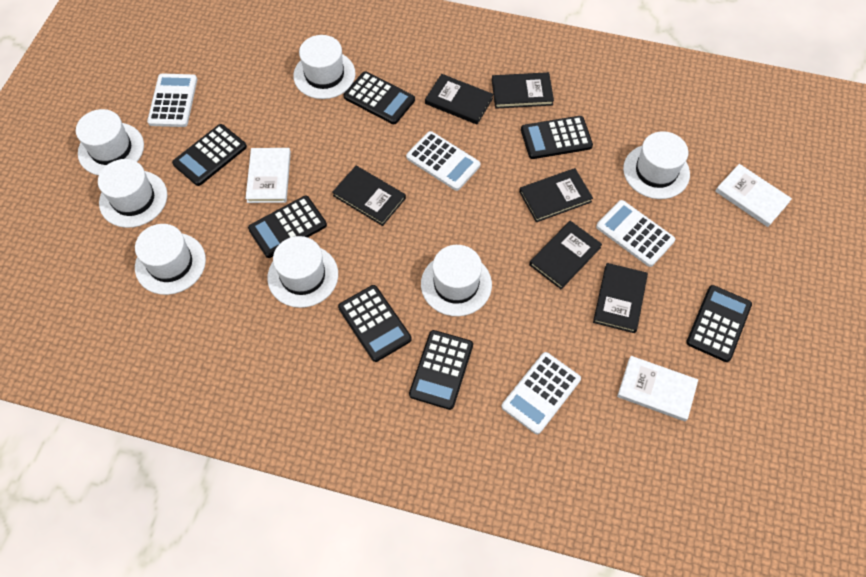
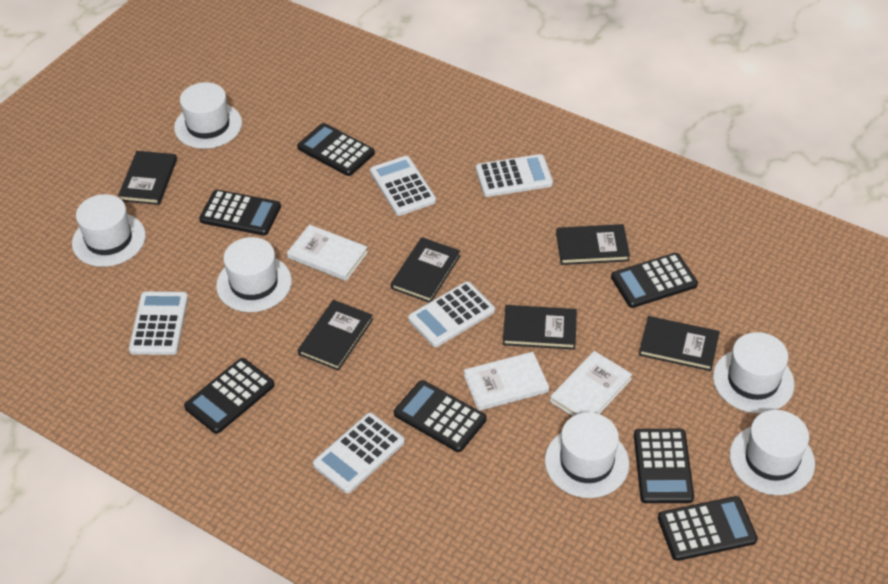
white calculator: [147,73,197,127] [406,131,480,191] [502,352,581,434] [596,200,675,267] = 4 -> [129,291,188,355] [313,413,405,493] [370,156,436,216] [408,282,495,347] [476,154,553,197] = 5
white hat: [76,109,144,176] [98,159,167,228] [135,224,206,295] [267,236,338,308] [293,35,356,99] [421,245,492,316] [623,131,690,199] = 7 -> [72,194,146,267] [174,82,242,149] [216,237,292,312] [545,413,629,498] [713,332,794,413] [730,410,815,495] = 6

